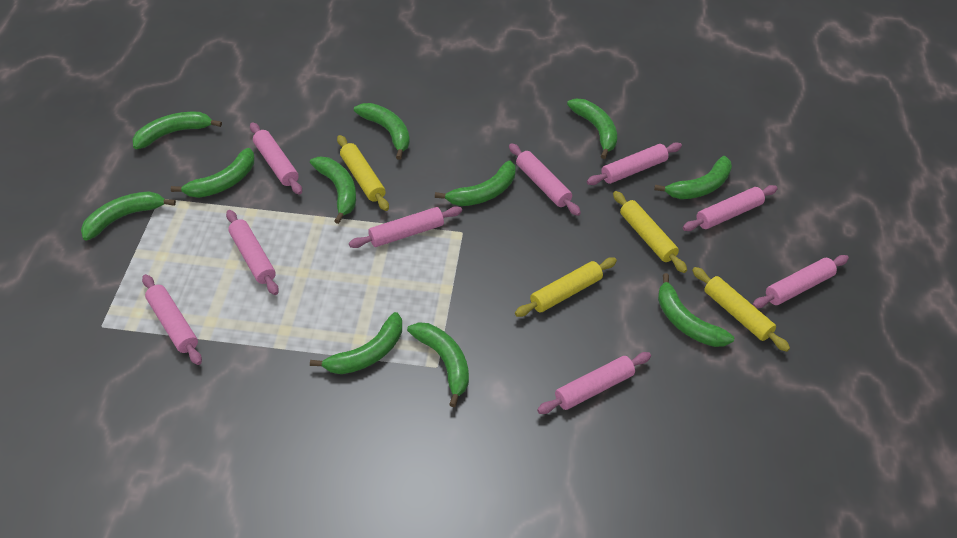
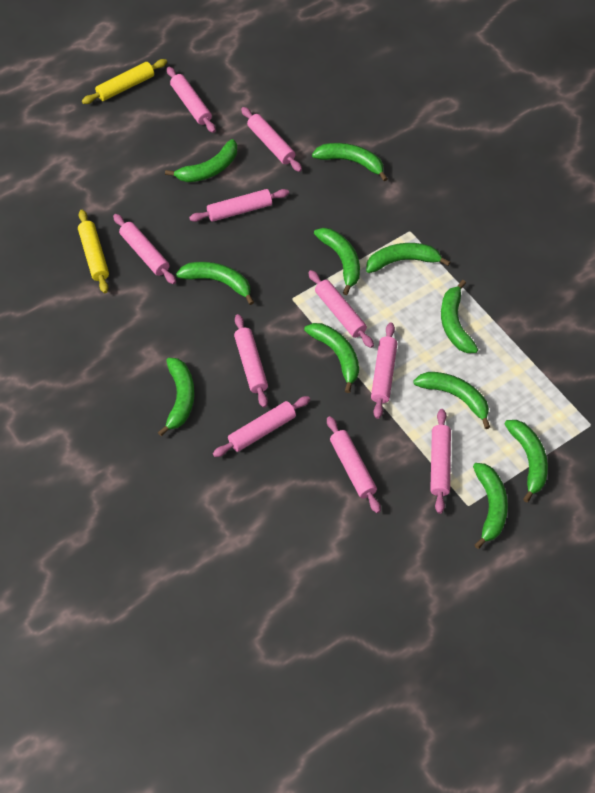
pink rolling pin: [142,274,202,365] [226,210,279,295] [250,122,302,195] [349,206,462,248] [509,143,581,216] [537,352,651,414] [587,142,682,185] [683,185,778,231] [752,255,849,308] = 9 -> [113,214,176,284] [167,67,216,133] [189,189,289,222] [213,396,310,457] [234,314,268,408] [241,107,302,172] [308,270,374,348] [327,416,381,513] [371,322,397,419] [430,409,451,514] = 10
yellow rolling pin: [337,135,389,211] [515,258,617,317] [613,191,687,273] [692,267,790,352] = 4 -> [78,210,109,293] [82,59,167,104] = 2

